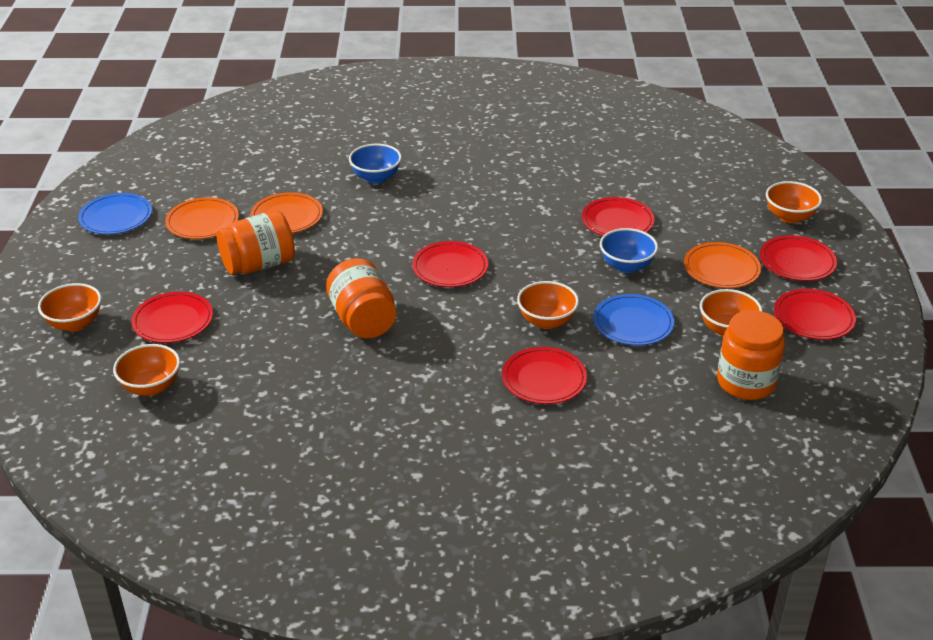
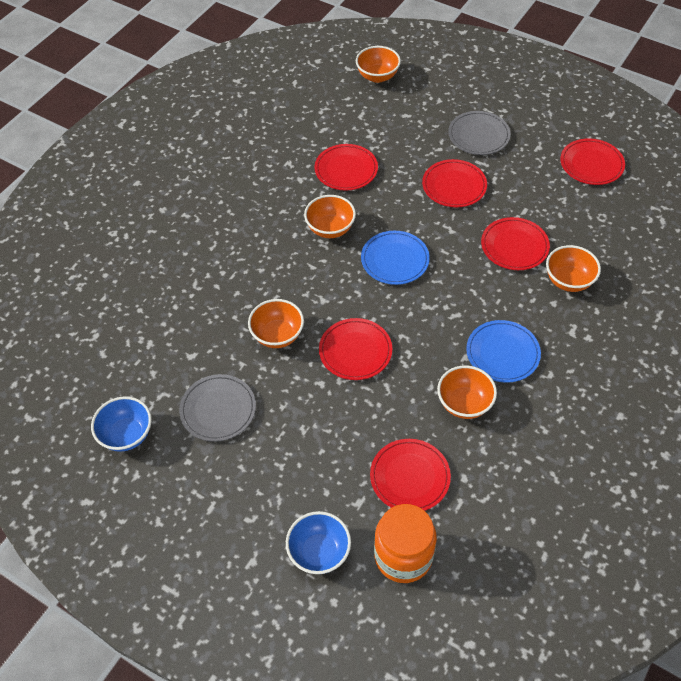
grey plate: none = 0 -> [179,374,256,442] [448,111,511,155] = 2
orange jar: [217,210,295,275] [326,258,396,338] [717,310,785,400] = 3 -> [374,504,437,583] = 1
orange plate: [165,197,239,239] [250,192,323,233] [684,242,761,288] = 3 -> none = 0

